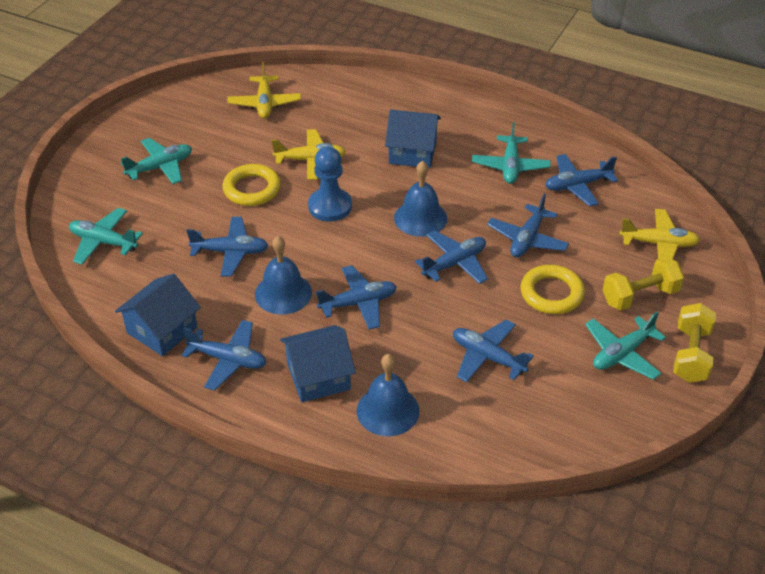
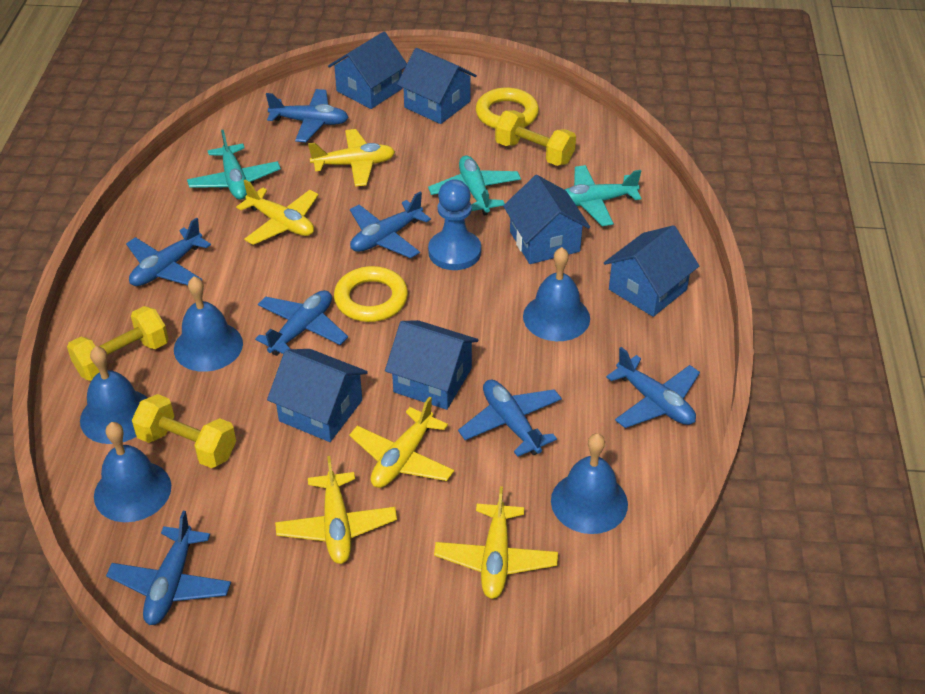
blue bell: [255,236,312,315] [357,354,420,436] [394,161,447,237] = 3 -> [80,346,147,444] [94,422,171,522] [174,276,243,372] [523,247,590,341] [551,433,628,534] = 5
blue house: [115,273,201,356] [280,325,356,402] [385,110,441,168] = 3 -> [267,349,368,442] [328,32,407,109] [385,320,478,410] [397,48,477,124] [503,175,590,264] [604,225,699,317] = 6
turquoise plane: [69,208,143,265] [121,138,192,184] [472,122,551,184] [585,311,666,380] = 4 -> [187,130,281,200] [428,156,521,216] [564,165,641,226] = 3
yellow dumbbell: [603,257,684,311] [673,303,716,383] = 2 -> [67,306,168,381] [132,394,236,468] [495,110,576,166] = 3
yellow plane: [227,62,301,119] [272,129,346,180] [620,209,700,260] = 3 -> [236,180,318,245] [275,456,397,564] [308,129,395,187] [349,396,454,488] [434,486,558,599] = 5

